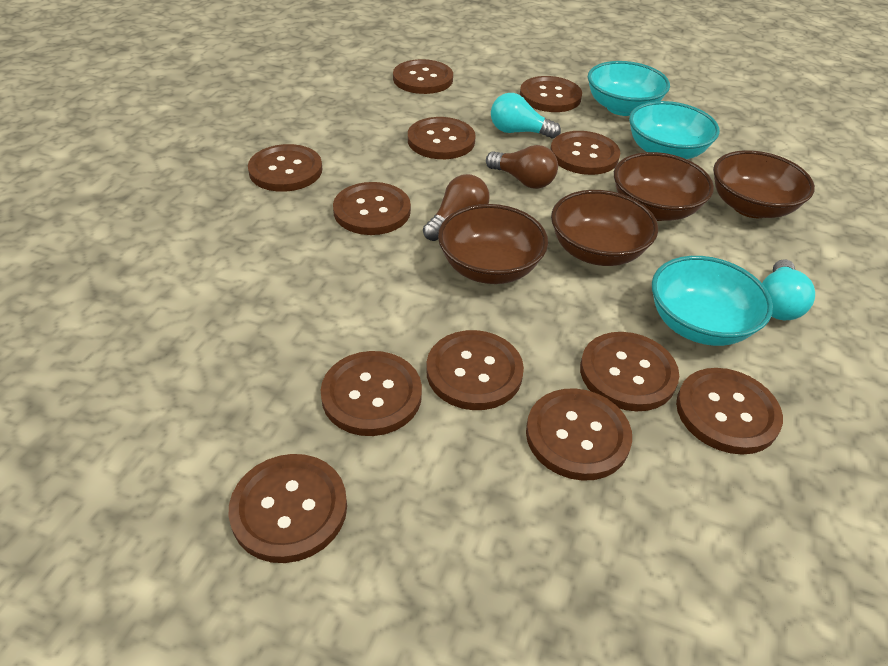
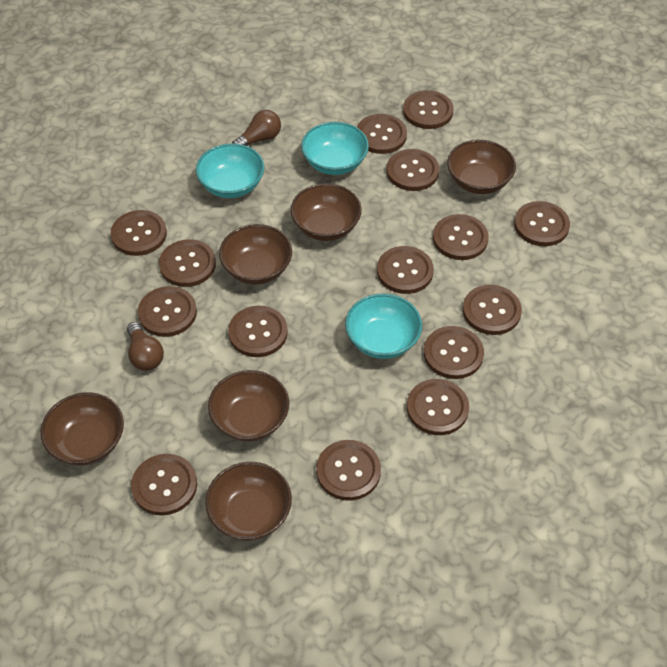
brown bowl: [438,204,548,284] [551,190,658,266] [614,152,714,221] [713,150,815,218] = 4 -> [41,392,124,465] [205,462,292,541] [208,370,289,441] [219,224,292,285] [291,183,362,241] [447,140,516,194] = 6
brown button: [229,454,347,563] [248,144,322,192] [320,351,422,436] [333,182,411,235] [393,59,453,94] [408,117,476,159] [426,330,524,410] [520,76,582,112] [526,388,632,481] [550,131,620,175] [580,332,679,411] [676,368,783,455] = 12 -> [111,210,167,256] [131,454,197,516] [138,286,197,337] [159,239,216,287] [228,306,288,357] [316,440,381,501] [357,114,407,154] [377,246,434,294] [386,149,439,191] [403,90,453,129] [407,379,469,435] [424,326,484,379] [433,214,489,260] [463,285,522,335] [514,201,570,246] = 15
turquoise light bulb: [491,93,561,138] [762,259,815,320] = 2 -> none = 0

